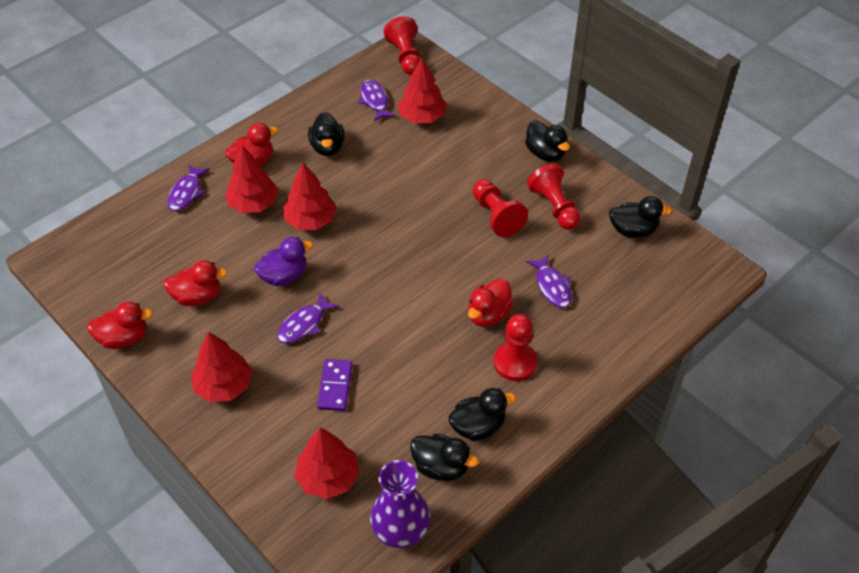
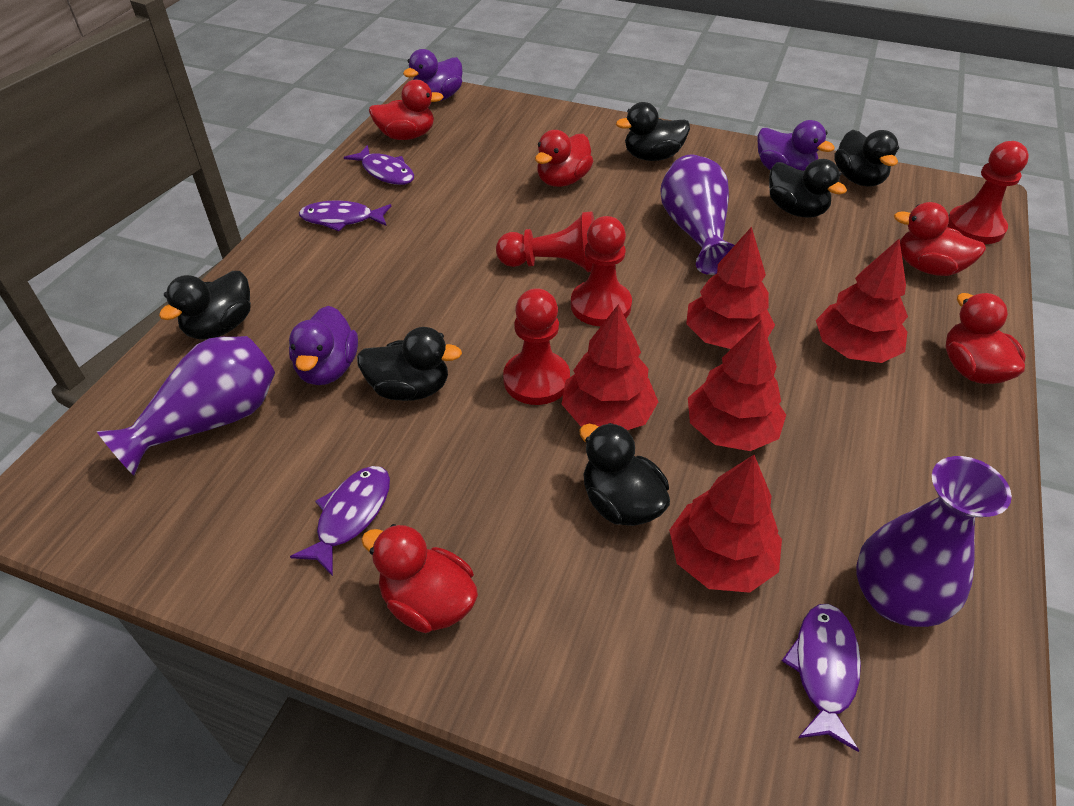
black duck: [308,112,345,156] [410,434,479,481] [448,388,516,441] [525,121,570,162] [609,196,672,238] = 5 -> [159,271,251,340] [357,327,462,401] [579,423,670,526] [616,102,690,161] [769,159,847,218] [834,130,899,186] = 6
purple domino: [317,359,352,411] = 1 -> none = 0
purple duck: [254,237,313,286] = 1 -> [289,306,358,385] [403,49,463,101] [757,120,835,171] = 3
purple vase: [370,460,430,548] = 1 -> [97,336,275,475] [660,155,735,275] [856,456,1012,627] = 3
red duck: [87,301,153,349] [163,260,227,306] [225,123,278,165] [468,278,514,327] = 4 -> [361,524,478,633] [369,80,444,140] [535,130,593,187] [894,202,986,276] [946,293,1026,384] = 5

